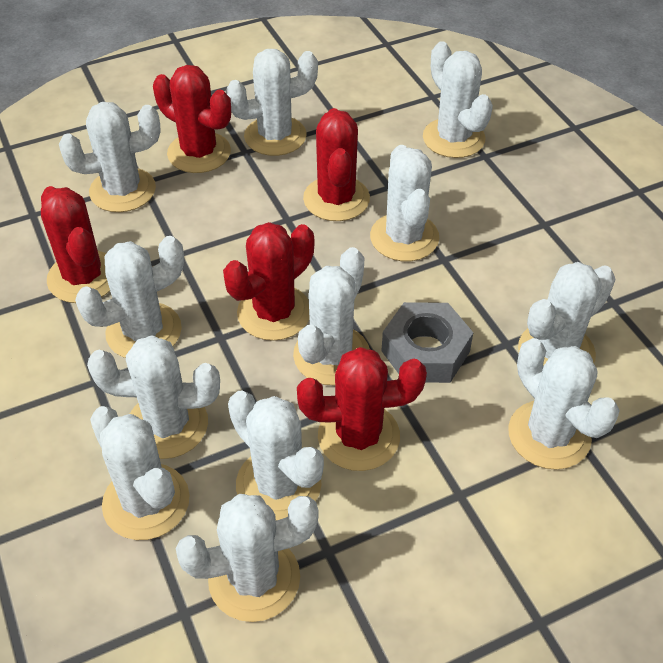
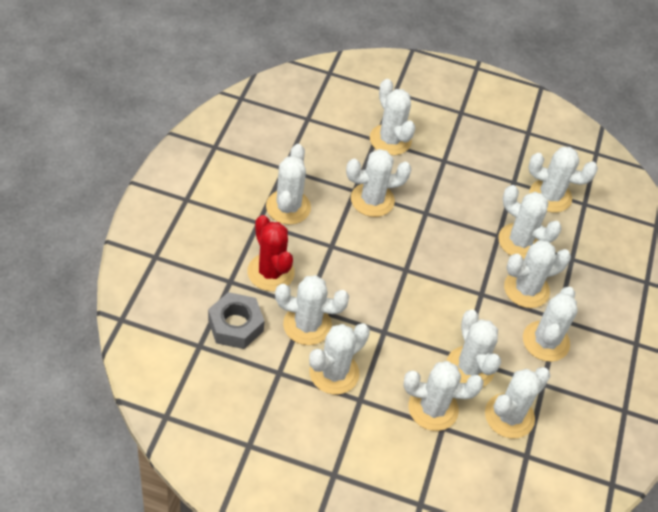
red cactus: [41,186,110,303] [153,65,231,173] [223,222,314,341] [297,347,427,471] [303,108,370,221] = 5 -> [247,215,295,291] = 1

